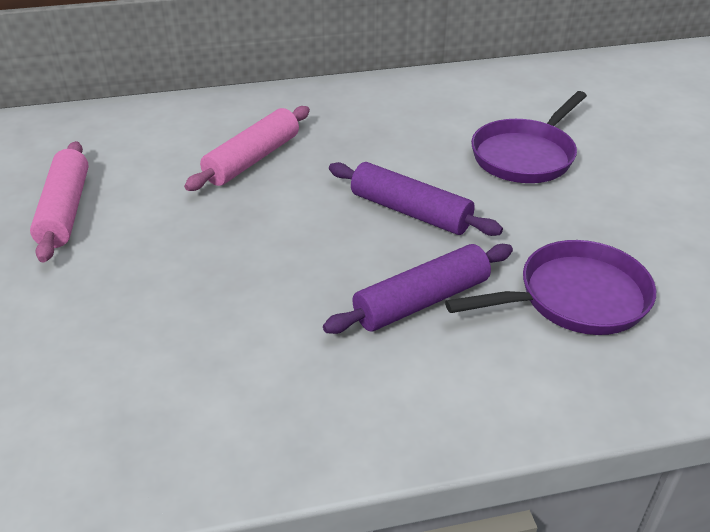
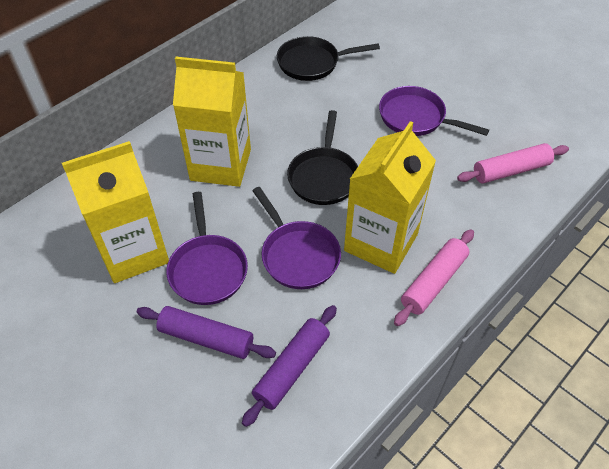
black pan: none = 0 -> [277,36,380,81] [287,110,358,205] = 2
purple pan: [445,240,656,335] [471,91,587,183] = 2 -> [166,192,248,305] [252,187,341,289] [379,86,489,136] = 3
yellow carton: none = 0 -> [62,141,169,283] [173,57,251,187] [344,121,436,274] = 3

